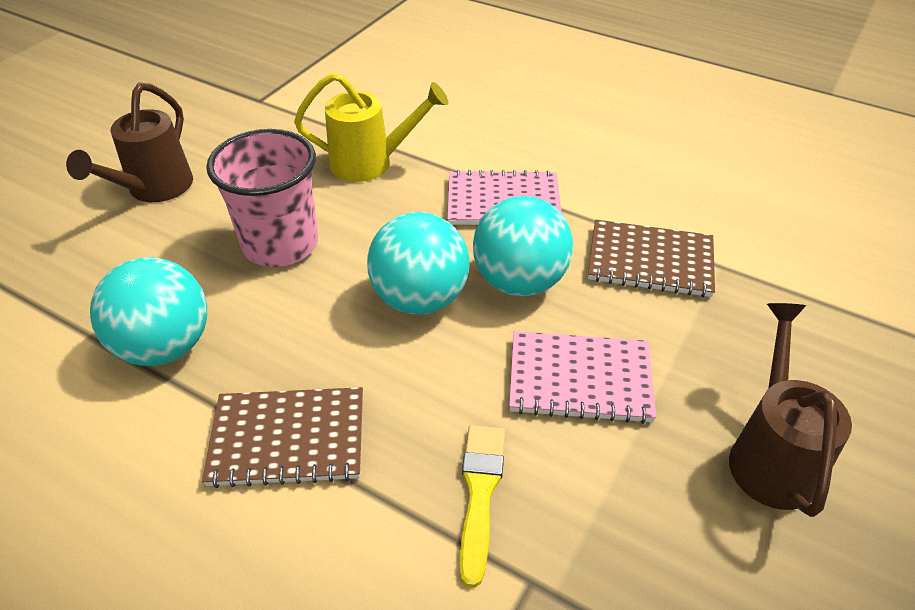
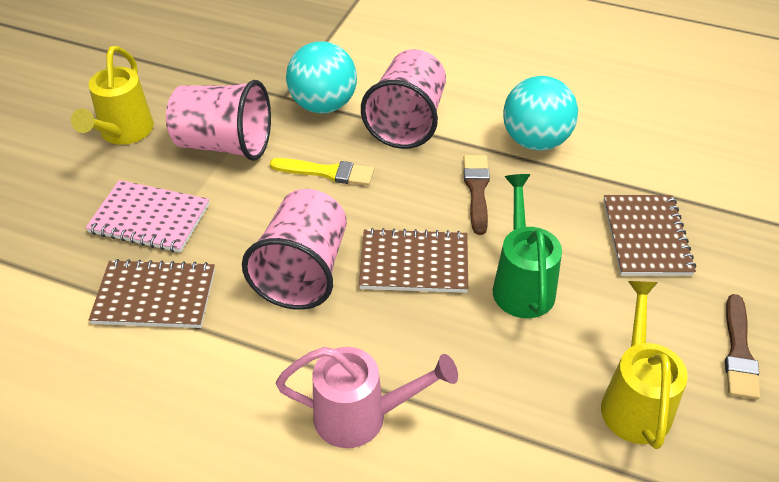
brown brush: none = 0 -> [464,155,490,235] [725,294,760,399] = 2
brown notebook: [202,387,363,488] [588,220,715,297] = 2 -> [89,259,215,328] [359,228,468,293] [603,195,696,276] = 3
brown watering can: [66,83,193,202] [729,303,852,517] = 2 -> none = 0
green watering can: none = 0 -> [493,174,562,318] = 1
pink cup: [206,129,318,267] = 1 -> [166,80,271,161] [242,189,347,310] [361,49,446,149] = 3
pink notebook: [447,169,562,225] [509,331,656,424] = 2 -> [85,180,209,253] = 1
pink watering can: none = 0 -> [276,347,458,448] = 1
turquoise ball: [90,257,207,366] [367,212,469,315] [473,196,573,296] = 3 -> [286,41,357,114] [503,76,578,151] = 2
yellow watering can: [294,73,448,182] = 1 -> [71,46,154,145] [601,281,688,449] = 2

